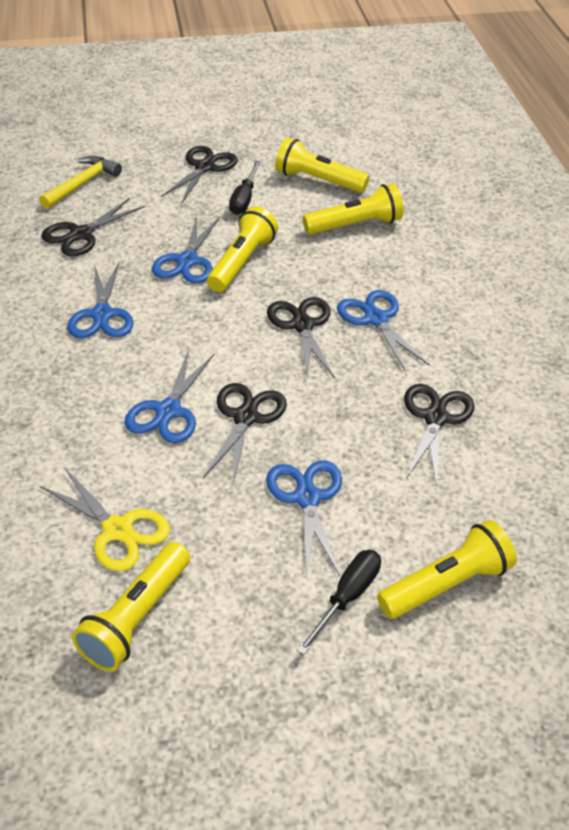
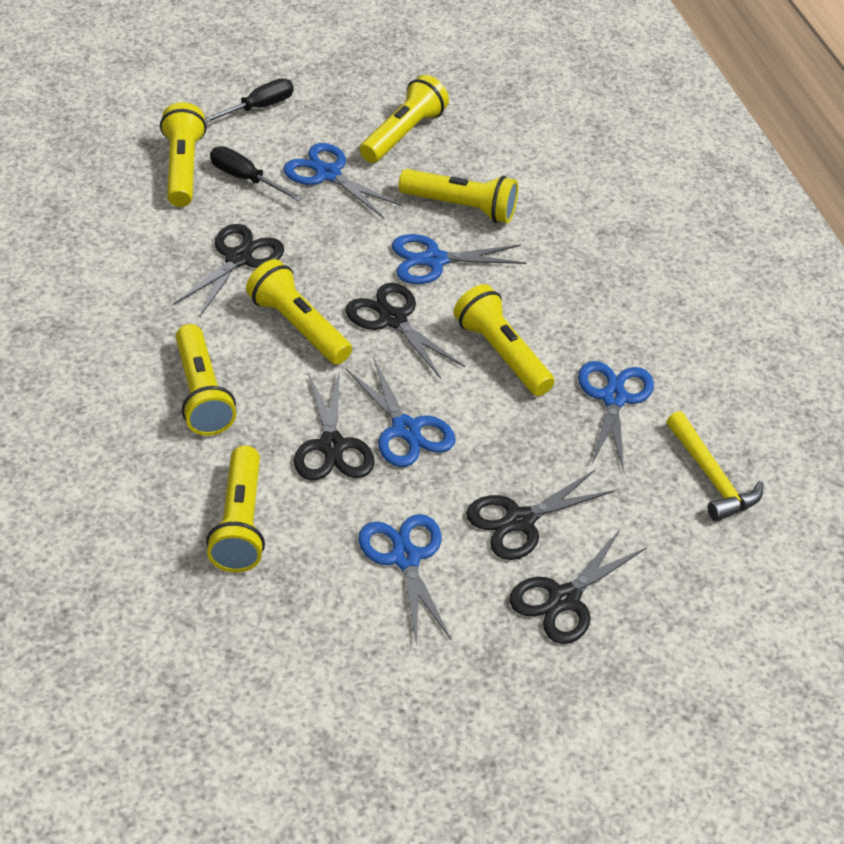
yellow flashlight: [72,542,190,671] [207,206,278,292] [275,137,369,193] [303,183,403,235] [377,520,517,619] = 5 -> [160,102,207,207] [176,324,236,436] [206,445,265,572] [246,259,352,365] [360,75,449,163] [399,169,518,223] [454,284,555,396] = 7
yellow scissors: [40,467,170,571] = 1 -> none = 0

